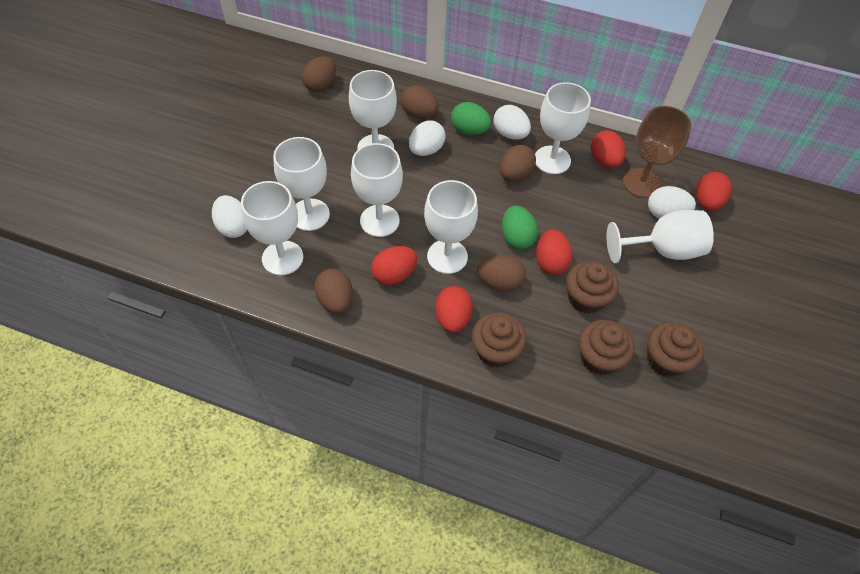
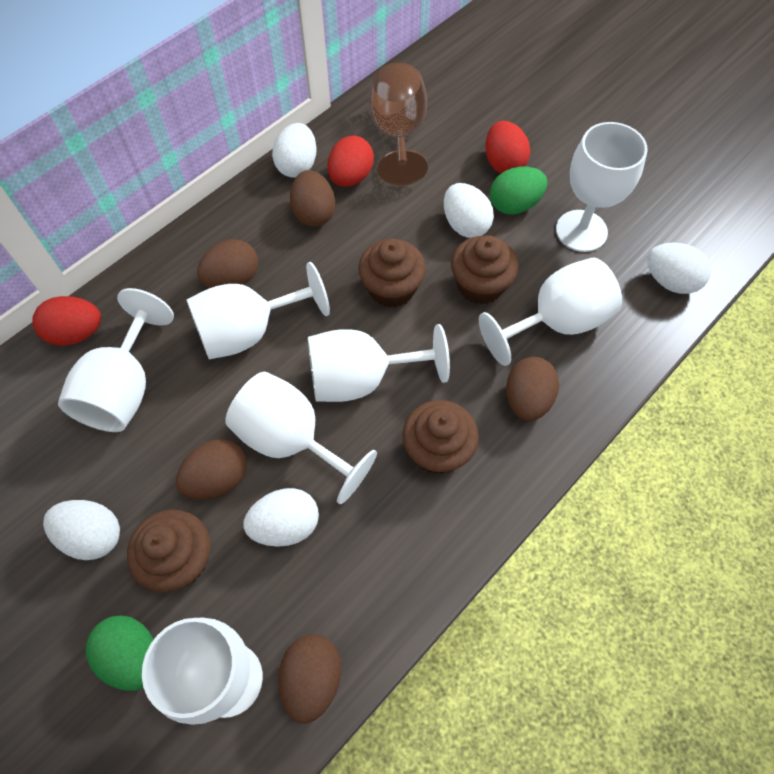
red egg: [371,246,417,285] [435,286,473,333] [536,230,573,275] [590,130,626,168] [696,172,732,211] = 5 -> [32,296,101,346] [328,135,374,187] [485,121,530,173] = 3
white egg: [212,195,247,238] [409,120,446,156] [494,105,531,140] [648,186,696,219] = 4 -> [43,500,120,560] [243,488,319,547] [272,123,317,178] [444,183,494,238] [647,243,711,294] = 5

